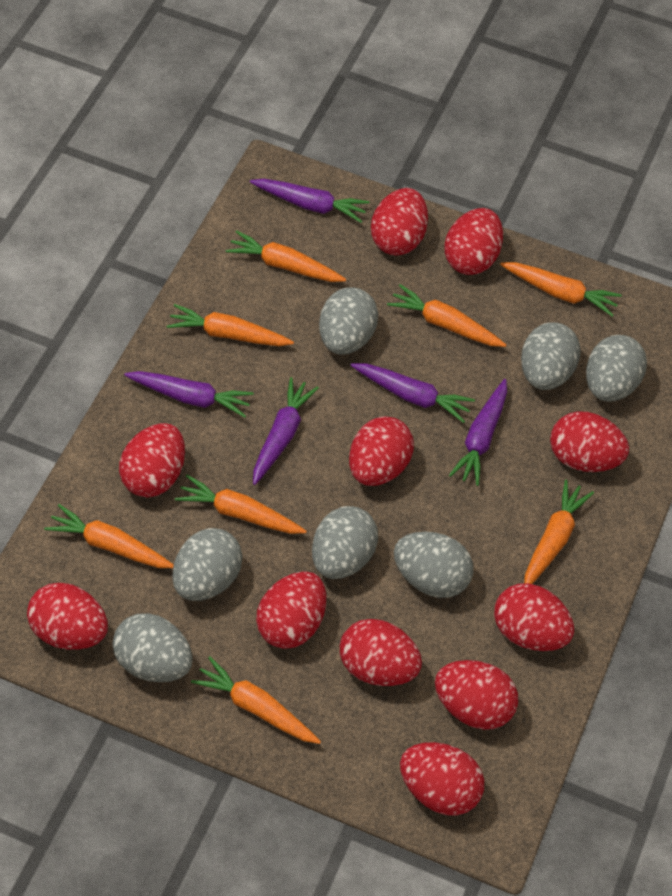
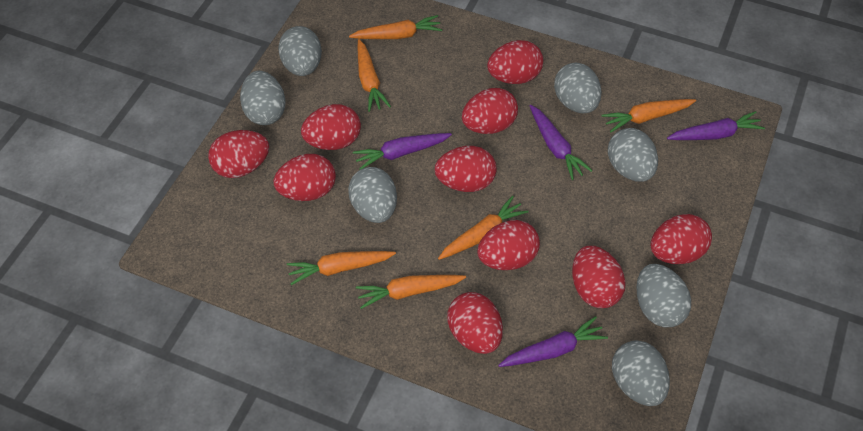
orange carrot: [44,504,174,568] [167,304,294,346] [175,475,307,534] [191,656,321,744] [226,230,346,282] [387,284,506,347] [500,262,622,317] [524,480,594,584] = 8 -> [287,251,396,285] [349,15,442,39] [356,275,466,309] [357,39,391,112] [438,196,529,260] [602,99,696,132] = 6
purple carrot: [124,371,254,418] [250,179,369,223] [253,377,319,485] [350,363,475,423] [449,379,507,486] = 5 -> [353,133,452,170] [498,316,608,367] [530,105,593,180] [667,111,765,140] = 4
red egg: [27,583,108,650] [119,423,185,497] [256,571,326,649] [340,619,422,686] [349,416,414,486] [371,188,428,256] [400,742,484,816] [435,660,518,730] [444,208,503,275] [494,583,574,651] [550,411,629,472] = 11 -> [208,130,269,178] [273,154,336,201] [301,104,361,150] [435,146,496,192] [447,292,503,354] [462,88,518,134] [477,220,540,270] [487,40,543,84] [572,246,626,308] [650,214,712,264] = 10

